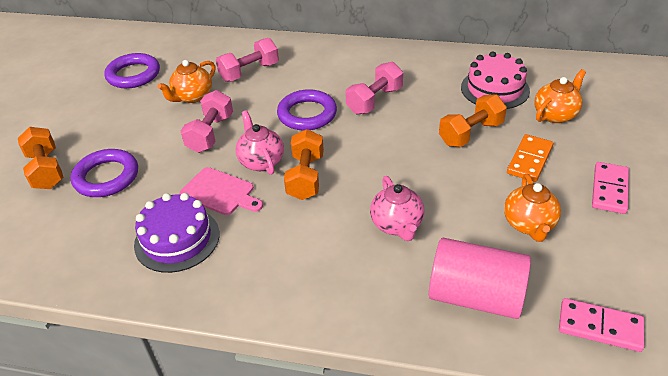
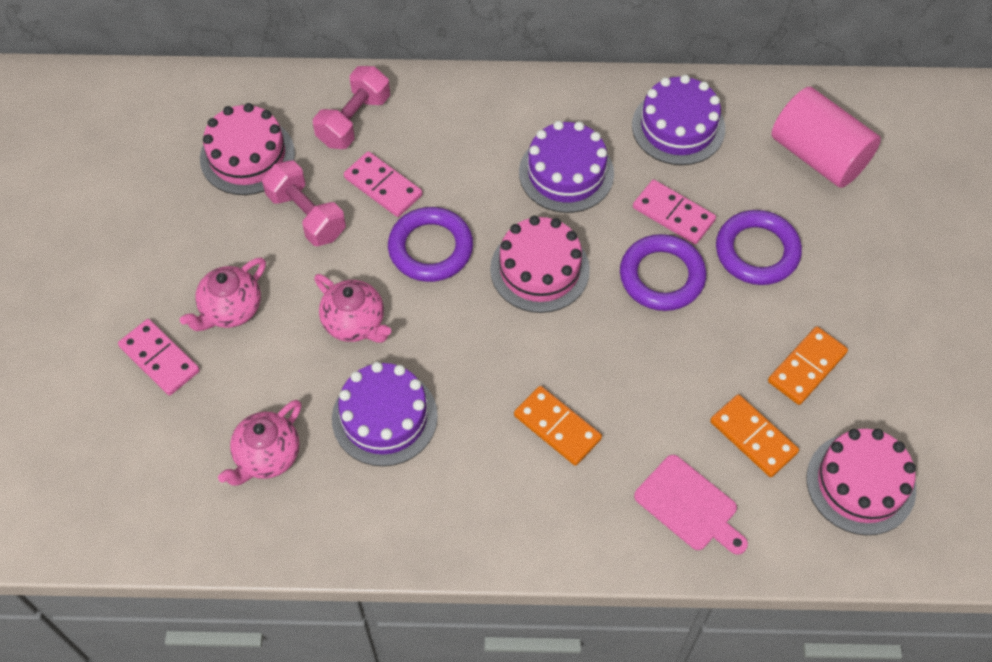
orange domino: [507,134,553,182] = 1 -> [514,386,602,466] [710,394,799,477] [768,326,848,405] = 3
orange dumbbell: [18,127,64,189] [284,129,324,200] [439,95,507,147] = 3 -> none = 0
orange teapot: [157,60,215,103] [504,174,561,242] [534,69,586,123] = 3 -> none = 0
pink cake: [461,51,530,109] = 1 -> [200,103,295,195] [490,216,590,313] [806,429,916,535] = 3
pink domino: [559,298,644,352] [592,162,629,214] = 2 -> [118,319,200,396] [344,151,422,217] [633,180,716,244] = 3
pink dumbbell: [181,90,233,153] [216,38,279,82] [346,62,403,115] = 3 -> [262,161,346,246] [313,66,390,149] = 2
pink teapot: [236,110,284,175] [370,176,424,241] = 2 -> [180,257,266,331] [218,400,301,486] [314,274,391,343] = 3
purple cake: [134,193,220,273] = 1 -> [332,362,438,466] [519,121,614,213] [632,75,725,165] = 3

